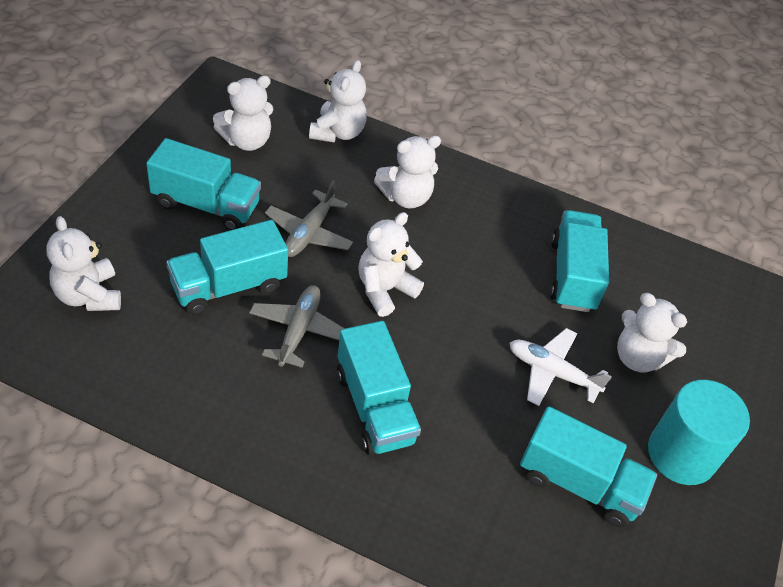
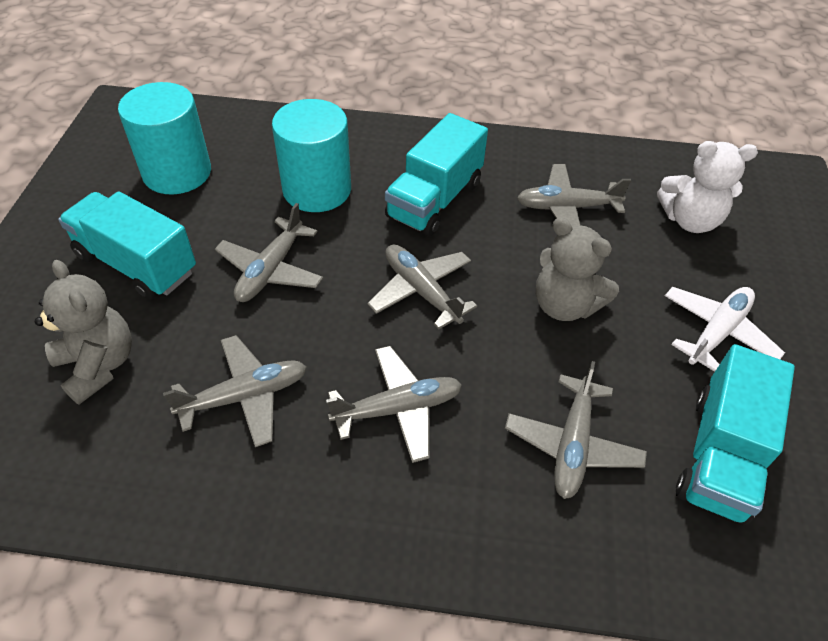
grey plane: [249,285,345,368] [265,180,353,257] = 2 -> [163,335,306,447] [215,203,323,302] [326,346,462,463] [367,245,477,330] [505,361,647,499] [517,164,631,226] = 6
grey teddy bear: none = 0 -> [35,260,132,405] [536,217,619,321] = 2
turquoise cylinder: [648,380,750,485] = 1 -> [118,82,211,194] [272,99,351,212] = 2
turquoise truck: [146,138,261,230] [166,220,288,315] [337,321,421,455] [520,406,657,528] [550,210,609,312] = 5 -> [58,191,196,300] [385,113,488,236] [676,344,795,525] = 3
white teddy bear: [47,216,121,311] [213,76,274,151] [309,60,367,143] [358,212,424,317] [374,136,441,209] [617,293,687,373] = 6 -> [657,141,758,233] = 1

